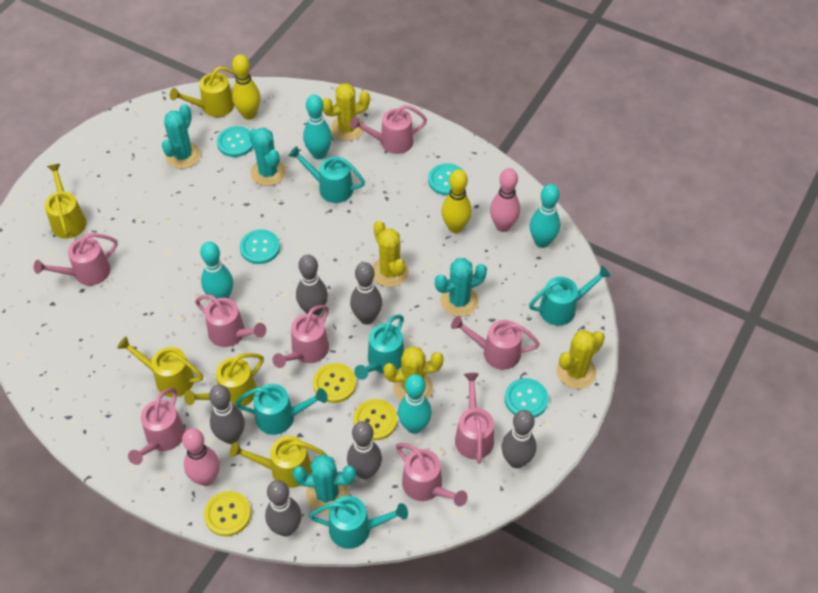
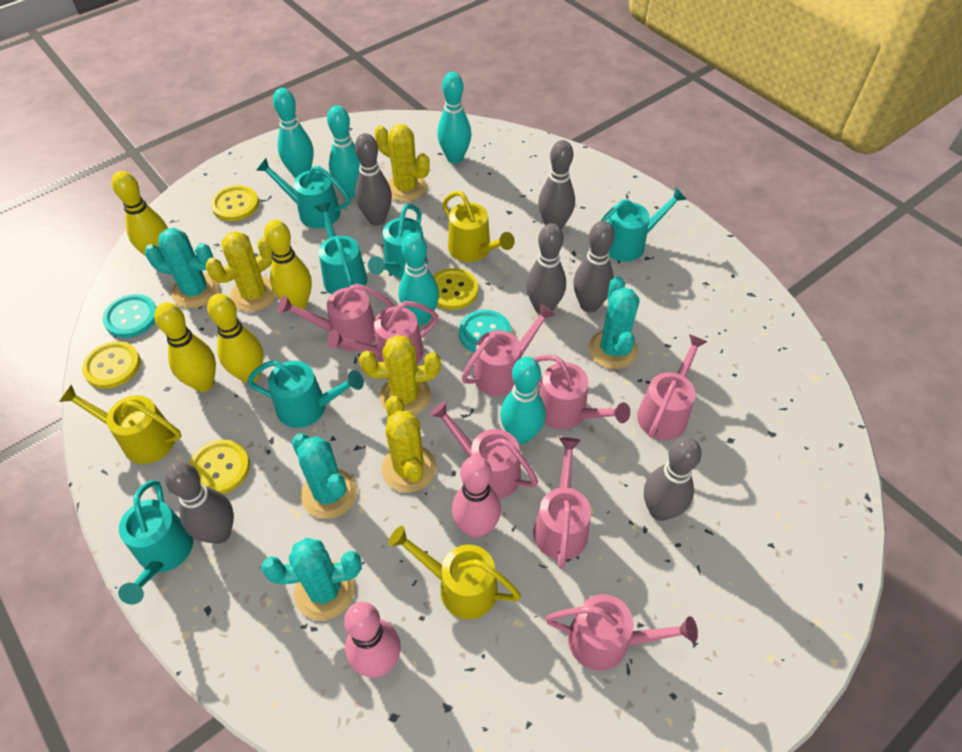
turquoise bowling pin: [200,241,233,298] [303,94,332,160] [398,374,432,434] [530,184,560,248] = 4 -> [273,88,314,179] [327,105,360,198] [399,233,439,324] [437,72,471,164] [500,357,546,444] = 5
turquoise button: [217,126,253,157] [240,229,280,264] [428,163,463,196] [505,378,549,418] = 4 -> [103,294,157,338] [459,310,511,353] = 2
turquoise watering can: [235,384,328,435] [289,146,365,203] [309,496,408,549] [354,315,404,380] [529,266,611,326] = 5 -> [118,480,193,605] [247,360,364,428] [257,158,351,228] [314,202,367,294] [368,204,428,278] [601,187,687,262] = 6
yellow bowling pin: [232,54,261,120] [441,169,472,233] = 2 -> [112,171,168,256] [154,302,216,392] [207,293,263,383] [264,220,312,309] = 4
yellow button: [204,491,251,536] [313,363,356,403] [353,399,397,440] = 3 -> [82,341,140,389] [189,440,250,494] [211,185,259,221] [433,268,478,310] = 4
yellow watering can: [45,164,86,239] [117,336,203,397] [170,67,236,117] [184,353,264,408] [230,436,327,488] = 5 -> [59,385,182,464] [388,526,521,619] [442,191,515,262] = 3

